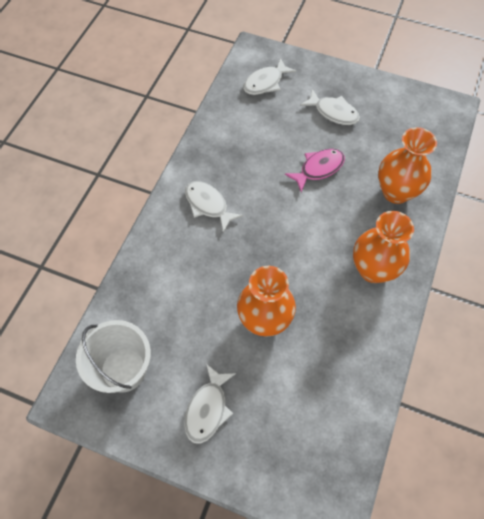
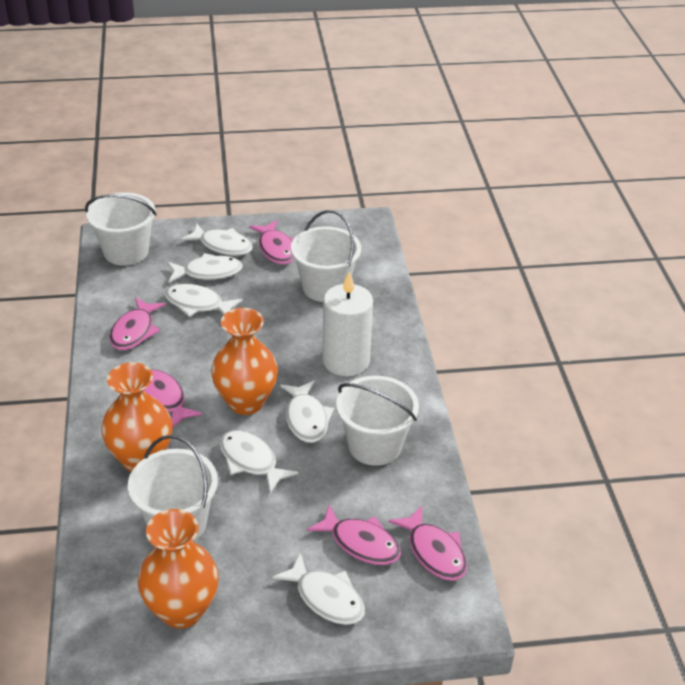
pink fish: [285,149,345,192] = 1 -> [109,297,165,350] [144,369,203,428] [249,220,295,265] [307,505,401,565] [389,505,467,581] = 5
white bucket: [76,320,151,393] = 1 -> [85,192,156,266] [128,435,218,542] [291,210,361,302] [336,376,419,466] = 4
white candle: none = 0 -> [322,272,373,376] = 1
white fish: [184,364,236,444] [185,181,243,233] [243,58,297,95] [300,89,360,125] = 4 -> [165,284,243,317] [167,253,243,282] [181,224,253,256] [219,430,298,494] [272,553,365,625] [280,380,334,443] = 6

